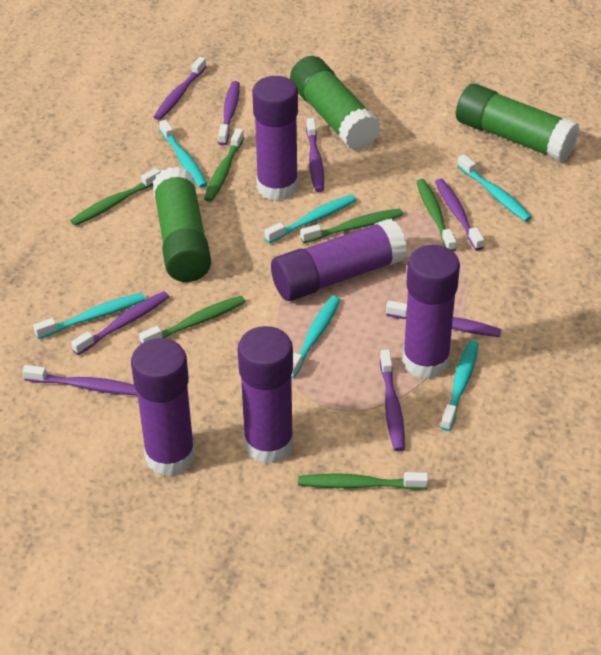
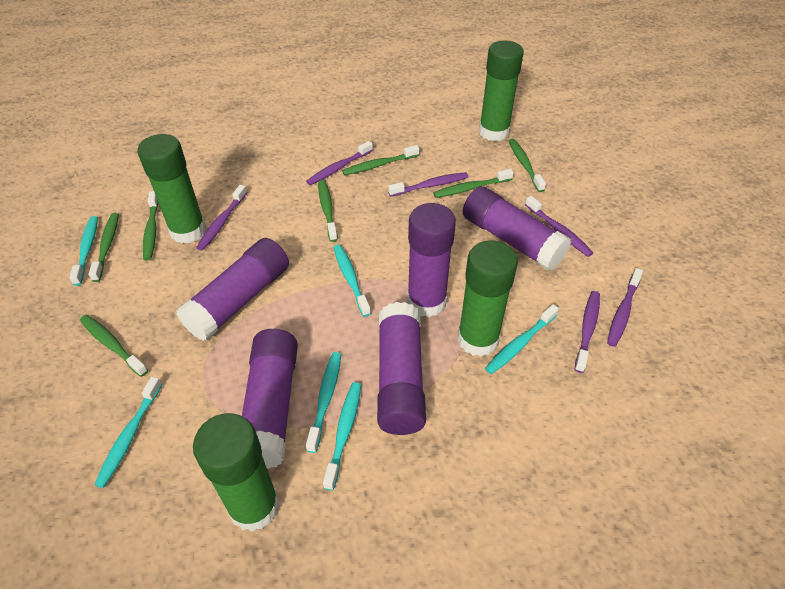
green glue stick: [153,167,211,282] [290,56,381,151] [456,84,580,162] = 3 -> [138,134,206,244] [193,413,279,532] [458,240,518,357] [479,41,524,141] = 4
green toothbrush: [70,168,160,226] [139,296,245,344] [204,128,244,202] [298,472,428,490] [300,208,403,243] [416,179,456,251] = 6 -> [80,315,148,377] [88,213,119,282] [143,191,159,261] [318,180,338,242] [342,145,419,175] [433,169,514,198] [509,139,546,192] = 7
purple toothbrush: [22,365,137,395] [71,291,169,355] [154,57,207,120] [218,81,240,145] [306,118,324,192] [380,350,405,451] [386,300,502,337] [435,179,484,251] = 8 -> [196,185,247,251] [306,141,373,185] [388,172,468,197] [525,196,593,257] [574,291,600,373] [607,268,643,347] = 6

